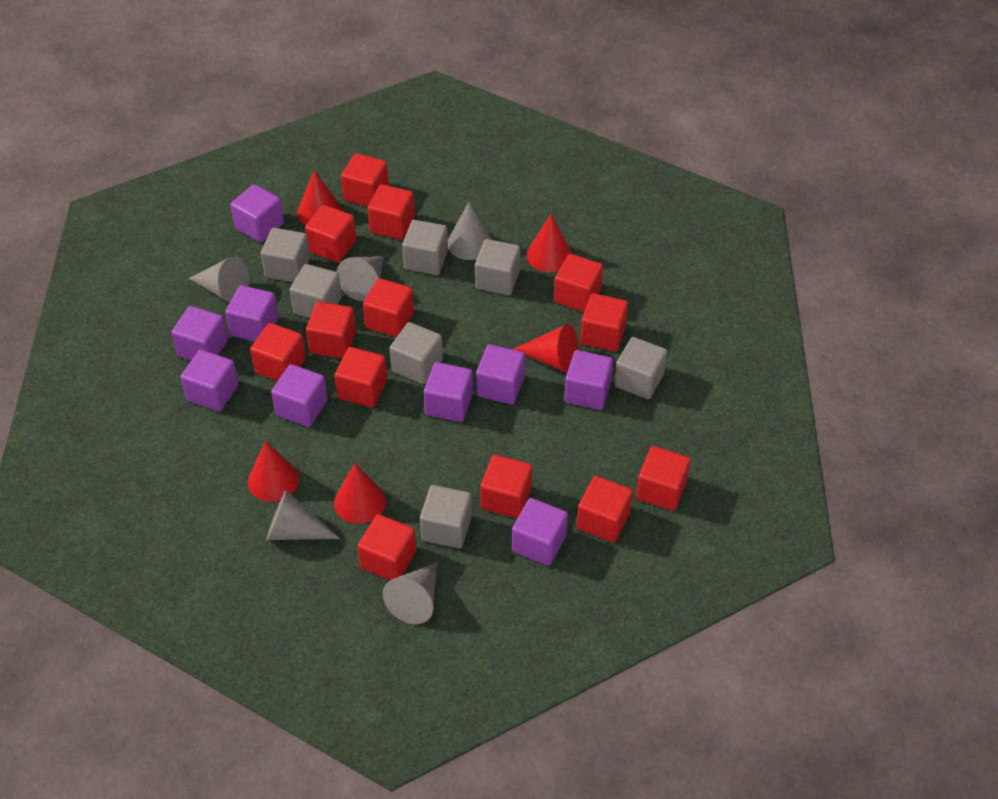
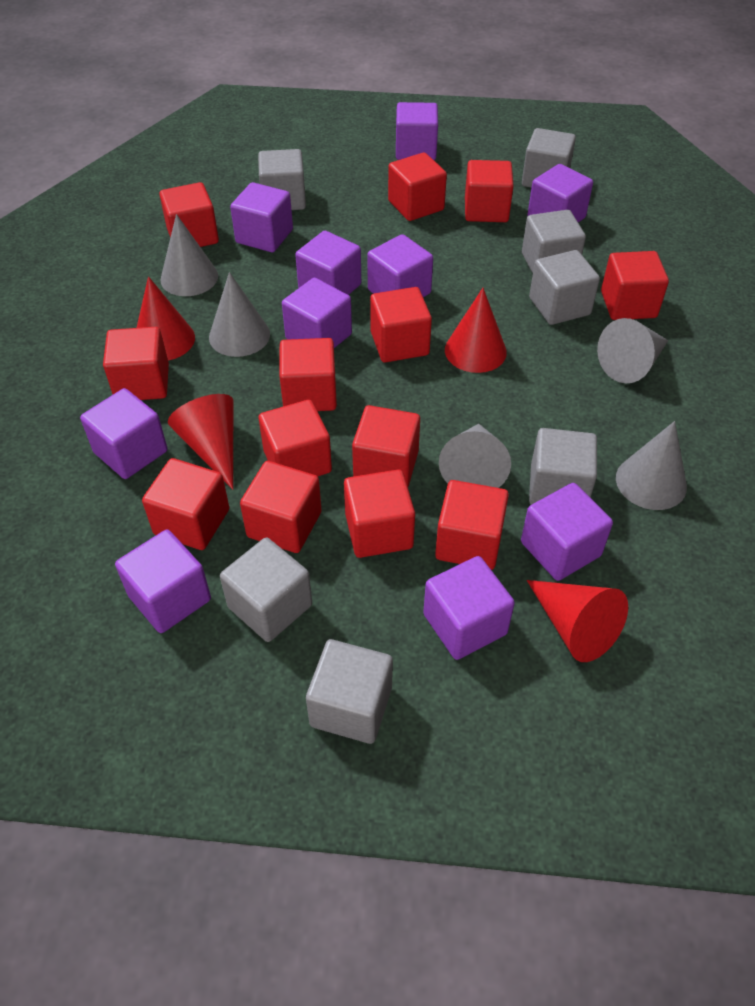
purple cube: [171,306,228,360] [181,349,239,412] [225,285,279,342] [230,184,284,243] [271,364,328,427] [424,362,473,422] [476,344,525,405] [512,498,568,566] [564,350,613,410] = 9 -> [80,388,168,479] [115,530,211,633] [230,182,293,252] [282,278,352,348] [295,231,361,295] [367,234,433,297] [396,102,438,160] [423,556,515,660] [521,483,613,581] [527,164,593,222] = 10
red cone: [248,441,299,502] [297,170,342,225] [334,464,386,524] [512,324,578,373] [527,214,572,272] = 5 -> [137,276,195,360] [168,394,233,490] [445,288,507,373] [527,580,628,662] = 4

